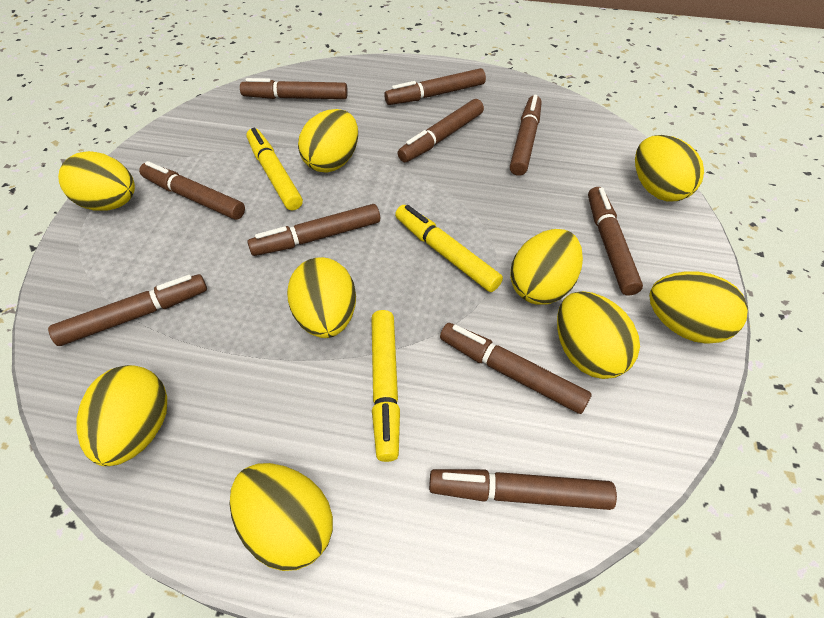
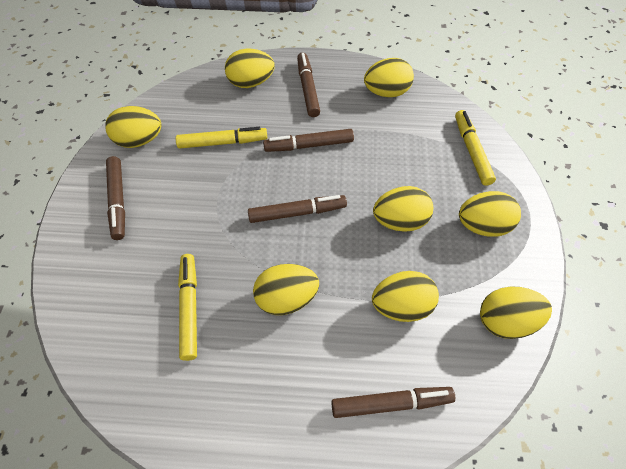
brown marker: [48,274,207,346] [139,161,245,220] [240,78,348,99] [247,204,380,256] [384,68,486,105] [398,99,484,163] [429,469,617,510] [440,323,591,414] [510,95,542,176] [588,187,643,296] = 10 -> [106,156,125,240] [248,195,347,223] [263,129,354,152] [297,52,320,117] [331,387,455,418] = 5
yellow egg: [58,151,135,211] [77,365,167,466] [230,463,333,571] [287,257,356,338] [298,109,358,172] [510,229,583,304] [557,291,640,379] [635,135,704,201] [649,271,748,344] = 9 -> [105,106,162,148] [225,49,275,88] [253,264,319,315] [364,58,414,97] [372,271,439,322] [373,186,433,232] [459,191,521,237] [480,287,552,339] = 8

